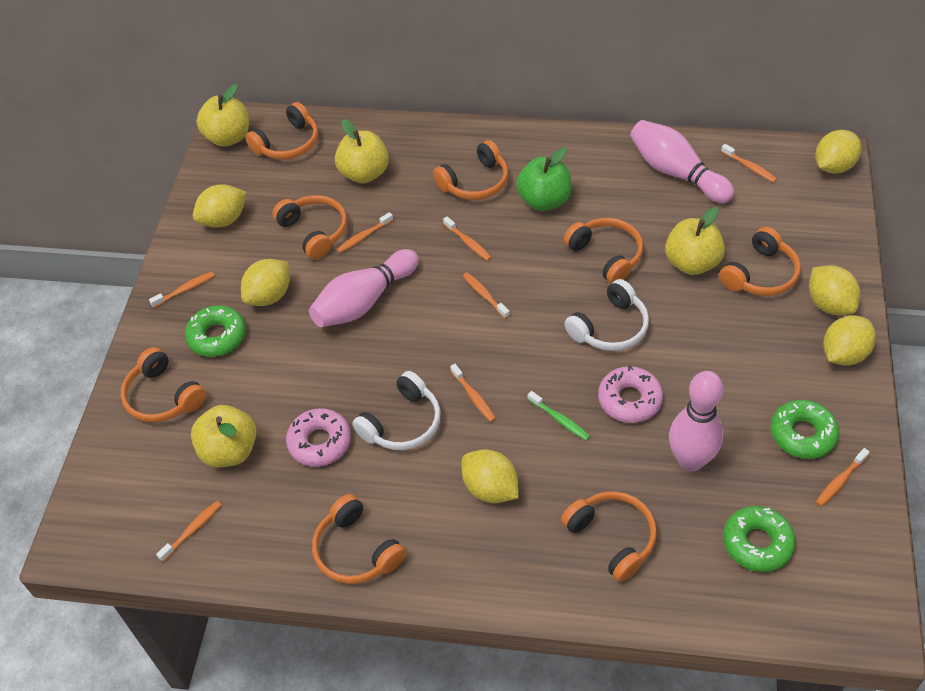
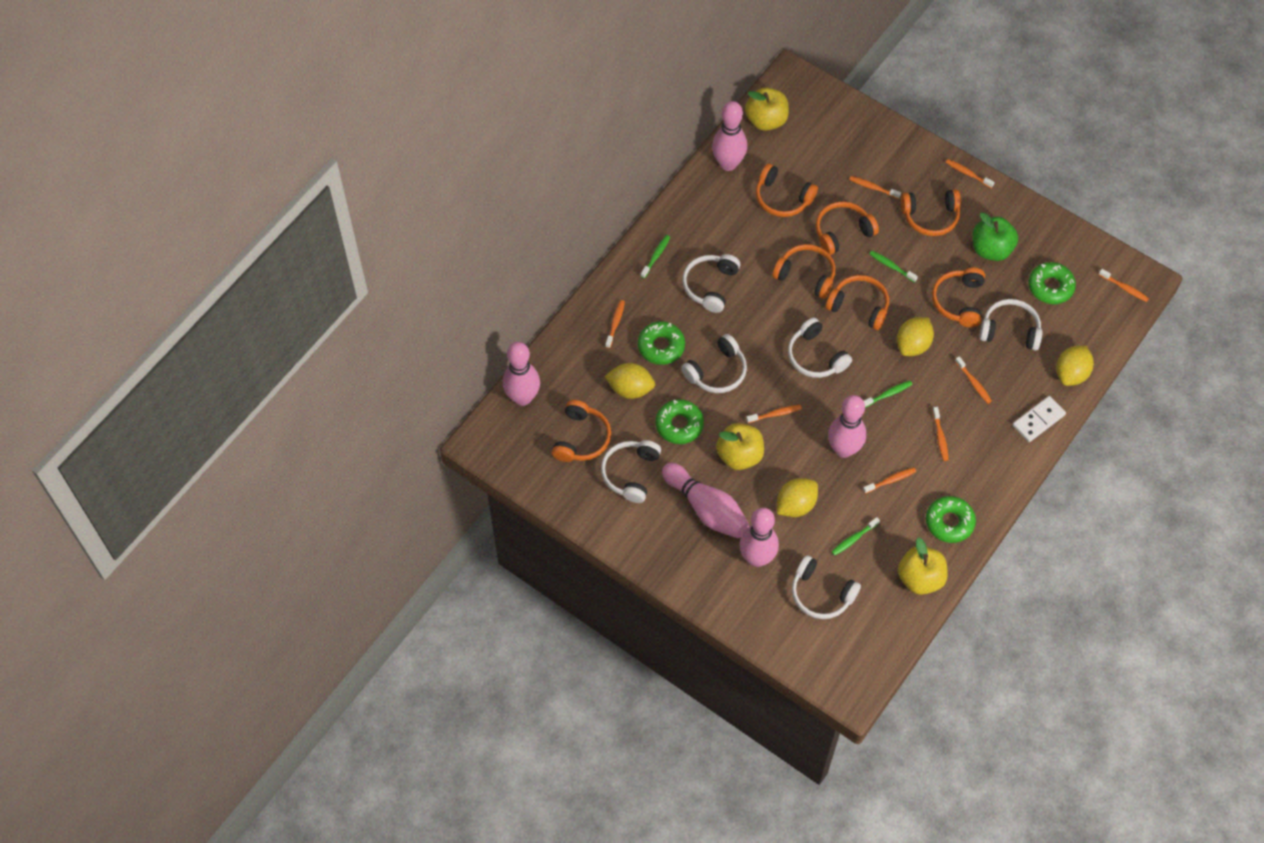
green donut: [185,305,246,357] [723,506,796,572] [771,400,839,459] = 3 -> [638,321,685,365] [655,399,704,444] [926,496,976,543] [1028,262,1076,304] = 4
green toothbrush: [528,391,590,441] = 1 -> [641,235,670,278] [832,517,880,556] [864,381,912,408] [869,251,918,282] = 4
orange headphones: [121,347,206,422] [245,102,318,160] [272,195,347,260] [312,494,406,584] [433,140,508,200] [561,491,657,582] [563,218,643,284] [719,227,801,296] = 8 -> [552,400,611,462] [756,164,818,217] [773,244,836,299] [816,202,879,255] [826,275,889,330] [901,189,961,236] [932,267,985,327] = 7
pink bowling pin: [309,249,419,327] [630,120,734,203] [669,371,723,472] = 3 -> [503,342,540,406] [662,463,749,538] [712,101,747,171] [740,507,779,567] [828,395,866,458] = 5
pink donut: [286,408,351,467] [598,366,663,423] = 2 -> none = 0
white domino: none = 0 -> [1013,396,1066,442] = 1
white headphones: [352,371,441,450] [564,279,649,351] = 2 -> [601,440,661,503] [681,334,747,393] [682,254,740,313] [788,318,852,378] [792,555,861,619] [980,299,1042,351] = 6
yellow apple: [191,405,257,467] [197,84,249,147] [335,119,389,183] [665,207,725,275] = 4 -> [716,423,764,470] [745,88,789,131] [898,537,948,595] = 3
yellow lemon: [193,184,247,228] [241,259,290,306] [462,449,519,503] [809,265,860,315] [815,130,862,174] [823,316,876,366] = 6 -> [605,363,655,399] [777,478,818,517] [897,317,934,356] [1056,345,1094,386] = 4

